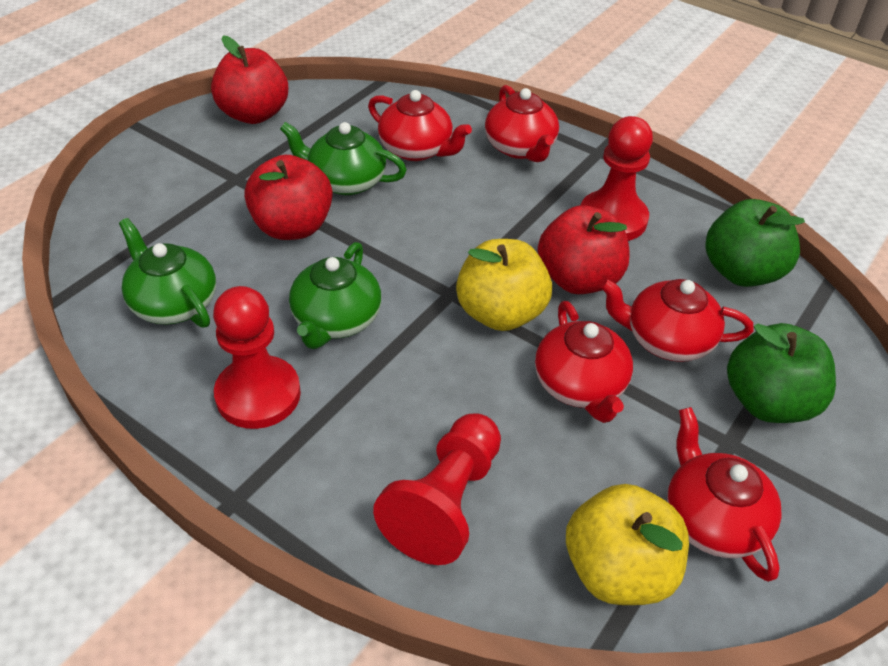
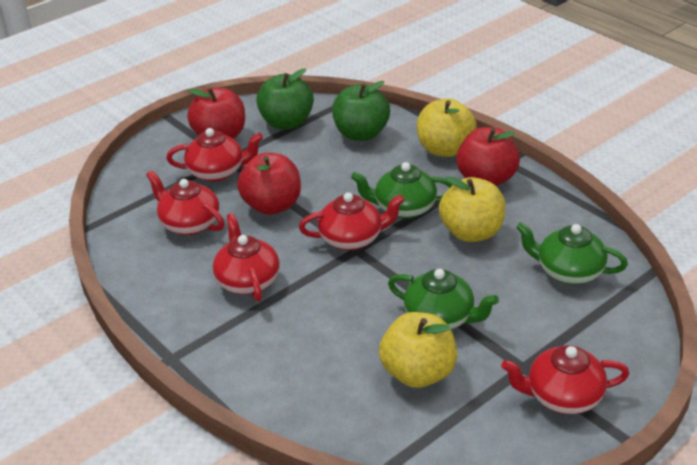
red pawn: [213,286,301,429] [373,414,501,565] [580,116,653,241] = 3 -> none = 0
yellow apple: [456,239,552,331] [566,484,689,605] = 2 -> [379,312,457,388] [417,98,477,157] [439,176,506,242] = 3

